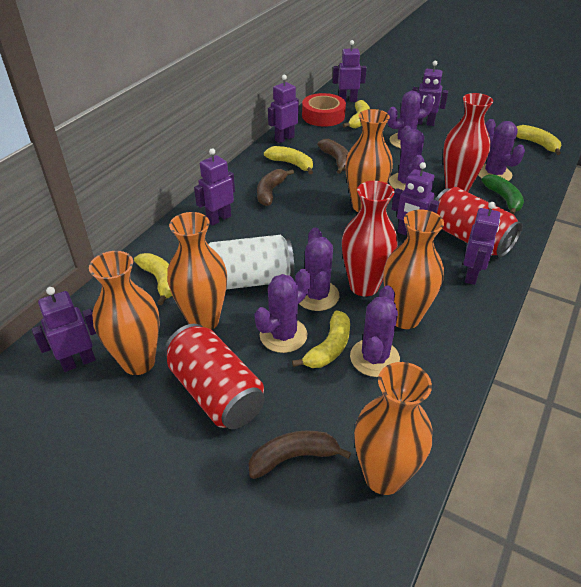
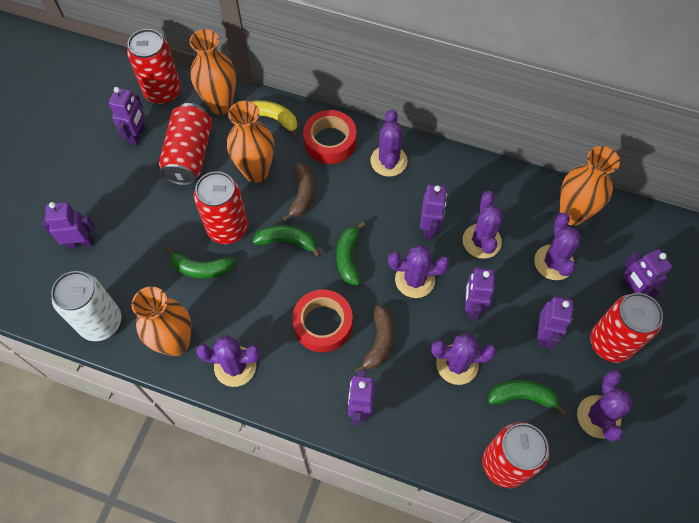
brown banana: [249,431,351,479] [257,169,294,206] [318,139,349,174] = 3 -> [283,163,314,221] [355,305,394,373] = 2
green banana: [481,174,524,215] = 1 -> [166,247,235,279] [253,225,321,257] [336,221,365,285] [488,380,566,415] = 4
orange vase: [89,251,160,375] [167,212,227,330] [345,109,393,212] [354,362,432,495] [384,210,444,329] = 5 -> [131,286,192,356] [189,29,236,115] [227,101,274,183] [560,146,620,226] = 4
purple cactus: [254,269,311,353] [299,228,339,311] [350,285,400,377] [387,91,434,148] [389,126,424,191] [478,119,525,181] = 6 -> [196,335,261,387] [370,109,408,177] [388,244,450,298] [431,333,496,385] [463,191,504,259] [534,213,581,280] [577,370,633,442] = 7
red can: [164,324,265,429] [435,187,523,257] = 2 -> [127,29,181,104] [159,103,212,186] [194,171,248,244] [483,422,550,488] [590,293,663,363] = 5
red tape: [302,93,346,127] = 1 -> [292,289,353,352] [303,110,357,164] = 2
red vase: [342,181,398,297] [443,93,493,192] = 2 -> none = 0
yellow banana: [134,253,172,305] [264,146,313,174] [292,310,350,368] [343,100,370,128] [516,125,561,155] = 5 -> [252,100,298,138] = 1

